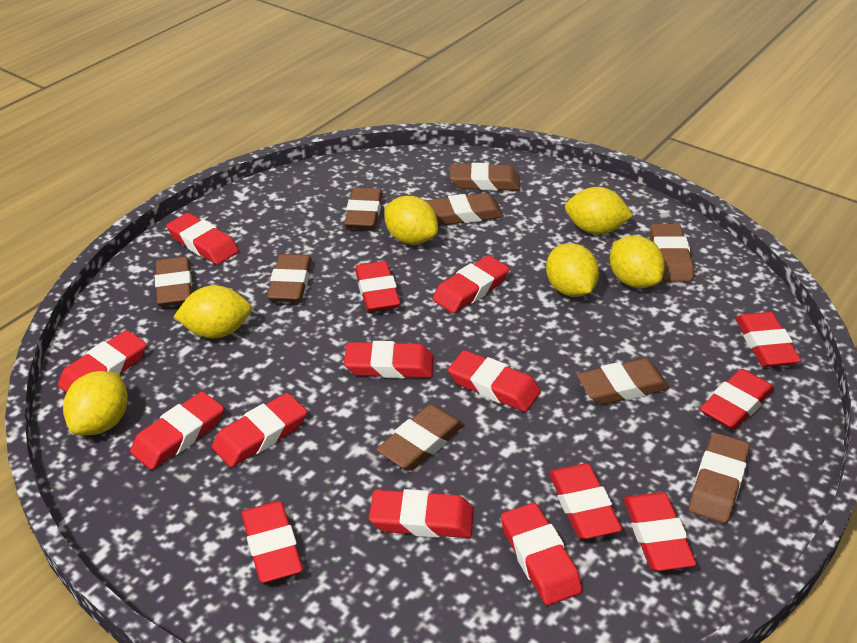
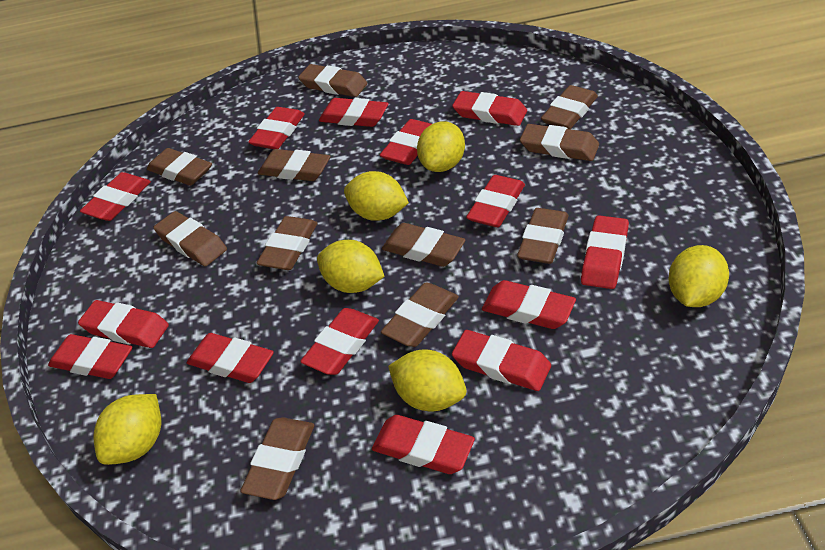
brown eraser: [155,257,192,307] [267,254,312,302] [344,187,383,229] [376,404,464,471] [427,193,504,225] [449,163,520,191] [577,359,670,405] [651,224,694,282] [689,433,750,523] = 9 -> [147,148,212,186] [153,211,227,266] [240,417,314,500] [257,216,318,270] [258,149,331,181] [298,64,367,97] [381,283,459,347] [382,223,466,267] [517,208,569,264] [520,124,599,161] [541,85,598,129] = 11
red eraser: [58,330,147,393] [130,392,224,470] [166,213,239,265] [212,393,307,467] [241,501,303,583] [344,341,434,378] [355,261,401,312] [369,489,474,538] [432,255,509,313] [448,350,541,412] [501,503,583,606] [549,463,622,539] [624,492,696,571] [700,369,774,430] [736,312,801,367] = 15 -> [48,334,132,379] [78,300,169,348] [80,172,151,221] [187,333,274,383] [248,107,305,149] [300,308,379,375] [319,98,388,127] [372,415,475,474] [380,119,432,165] [452,91,527,126] [452,330,551,391] [466,175,525,227] [482,280,576,329] [581,215,629,289] = 14

